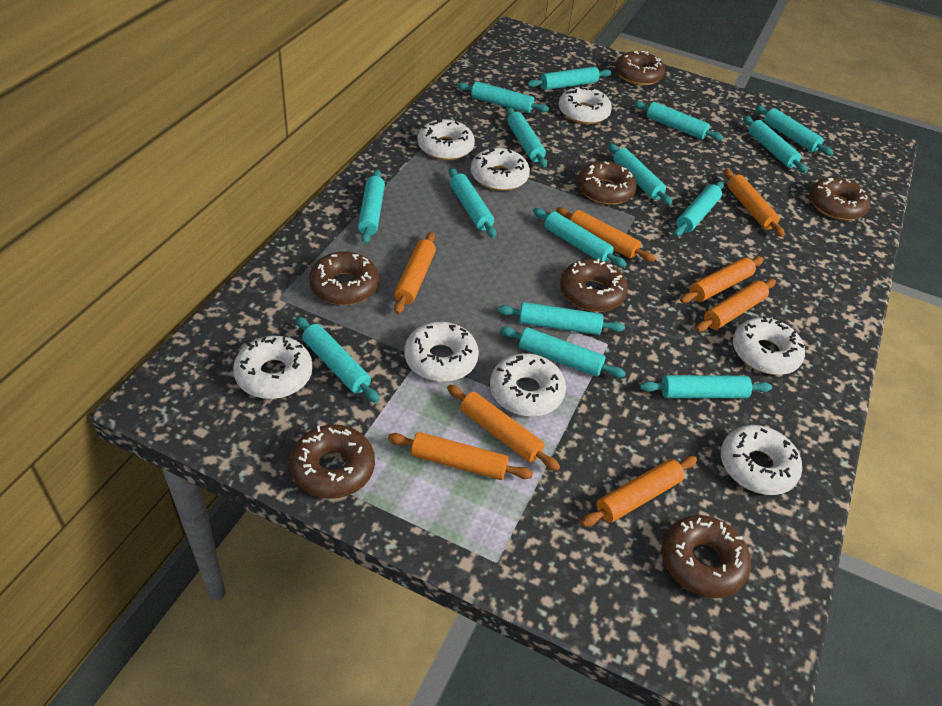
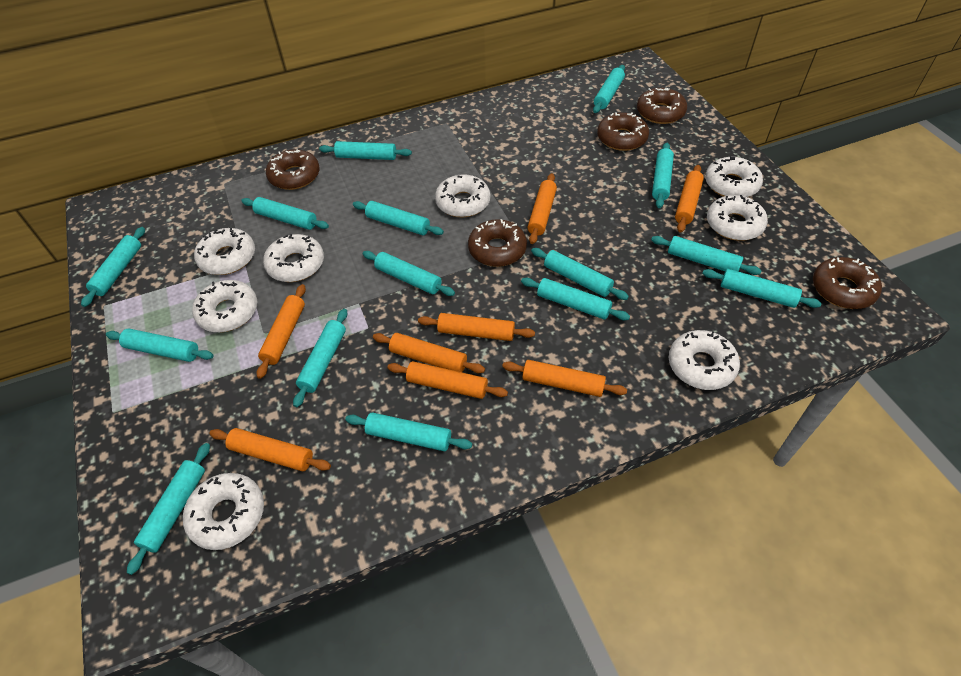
brown donut: [290,424,375,499] [309,251,379,305] [560,259,628,312] [577,161,637,205] [615,51,665,86] [661,515,751,598] [809,177,870,220] = 7 -> [266,149,320,190] [468,219,527,267] [597,112,649,151] [637,88,687,124] [813,257,882,309] = 5

